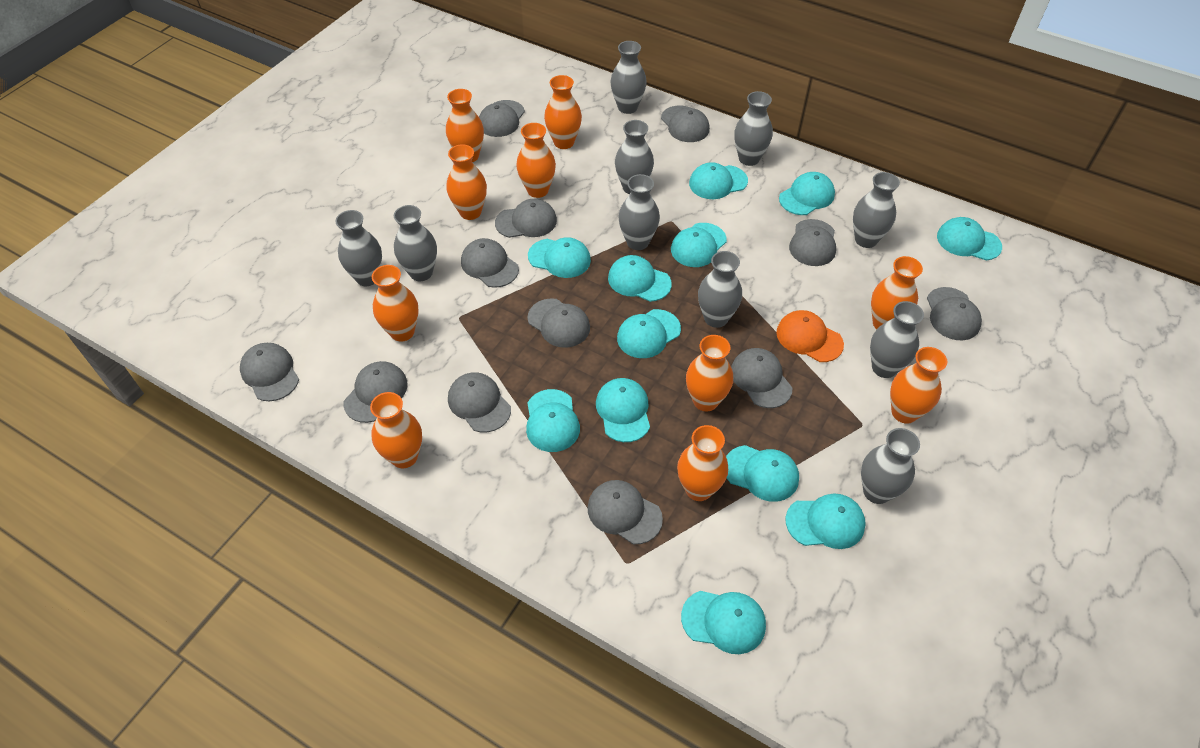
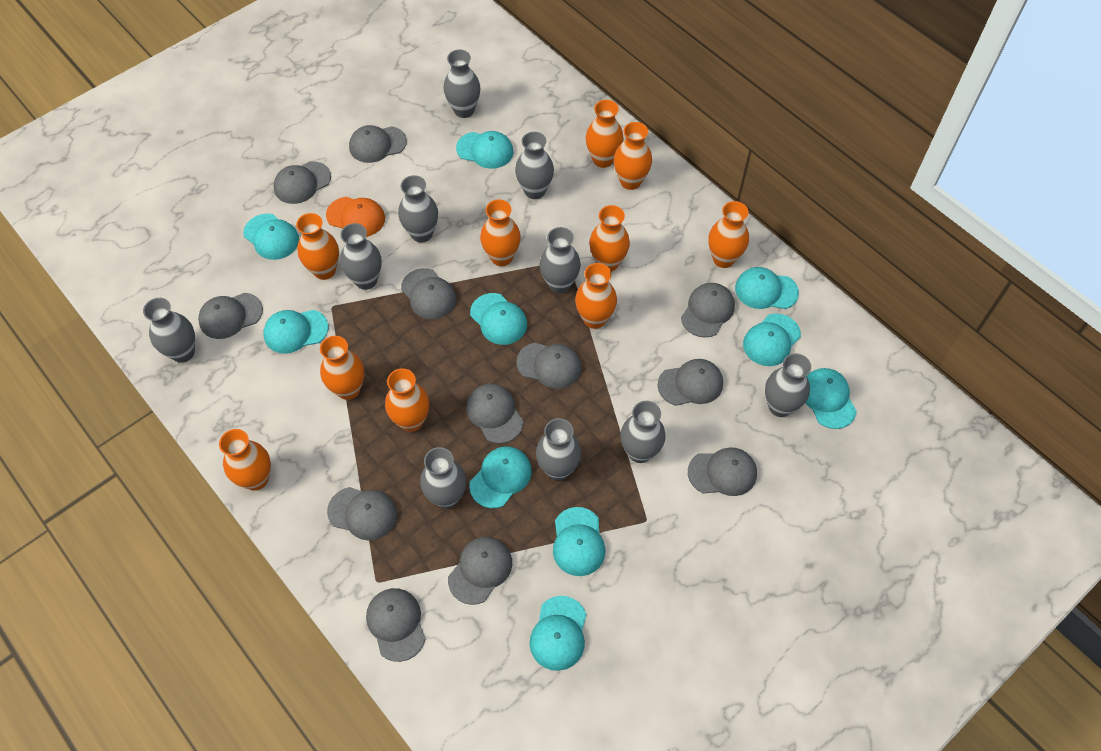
turquoise cap: [526,389,580,452] [528,237,591,278] [596,378,650,442] [608,255,672,302] [617,309,681,358] [671,223,727,267] [681,591,766,654] [689,162,748,199] [726,445,799,502] [779,172,835,215] [786,493,866,549] [937,217,1002,260] = 12 -> [243,213,299,260] [263,310,328,354] [456,131,513,169] [469,446,532,508] [470,293,527,345] [530,596,586,671] [553,507,606,576] [735,267,799,309] [743,314,801,366] [805,368,857,429] = 10

